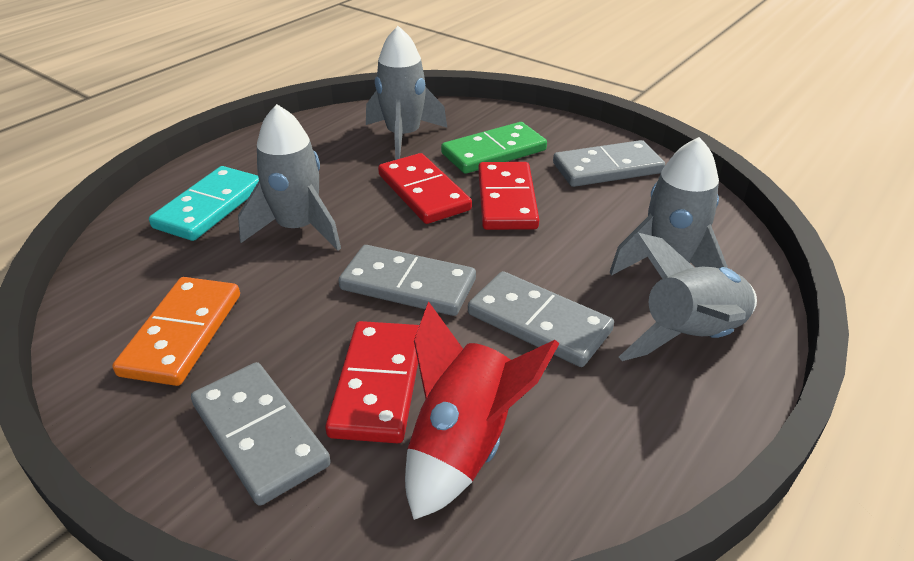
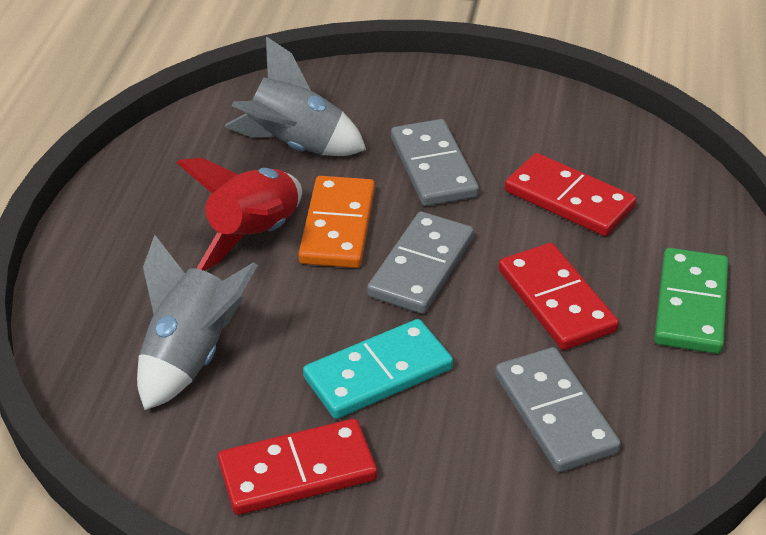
grey domino: [191,362,331,506] [338,245,476,316] [468,271,614,367] [553,140,665,187] = 4 -> [367,211,474,314] [391,119,479,206] [495,347,621,472] = 3
grey rocket: [238,104,341,251] [366,26,447,160] [610,137,728,276] [619,233,757,361] = 4 -> [137,235,258,410] [224,36,366,156] = 2

